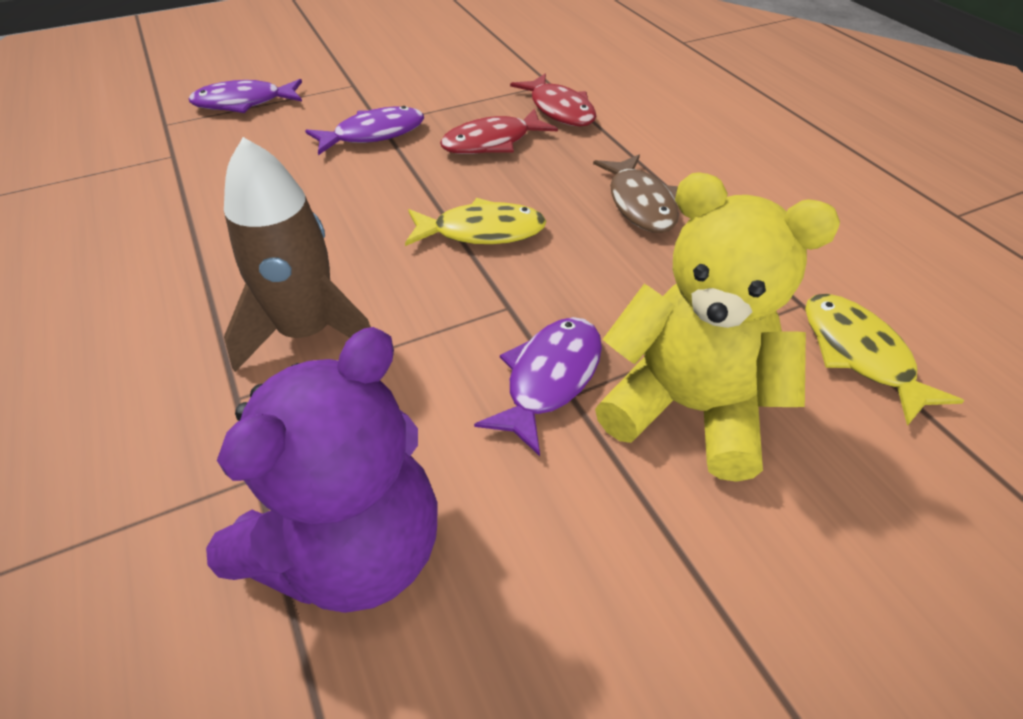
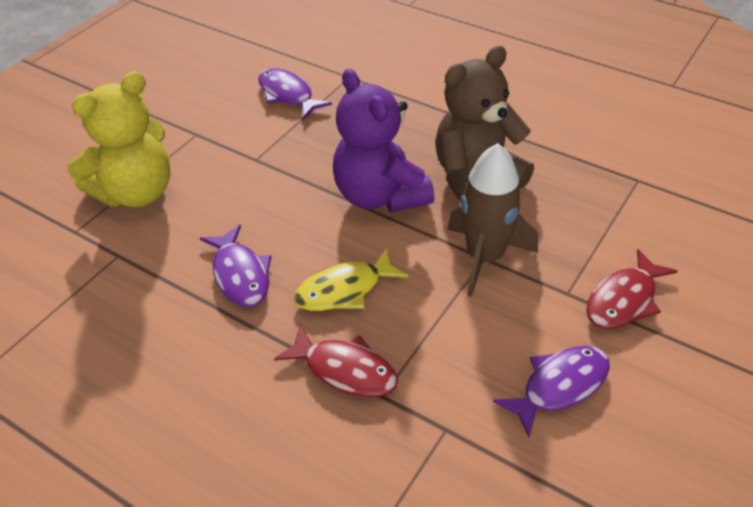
brown fish: [593,155,679,233] = 1 -> none = 0
brown teddy bear: none = 0 -> [435,46,534,202] = 1
yellow fish: [405,198,546,246] [805,294,964,426] = 2 -> [294,248,409,311] = 1

